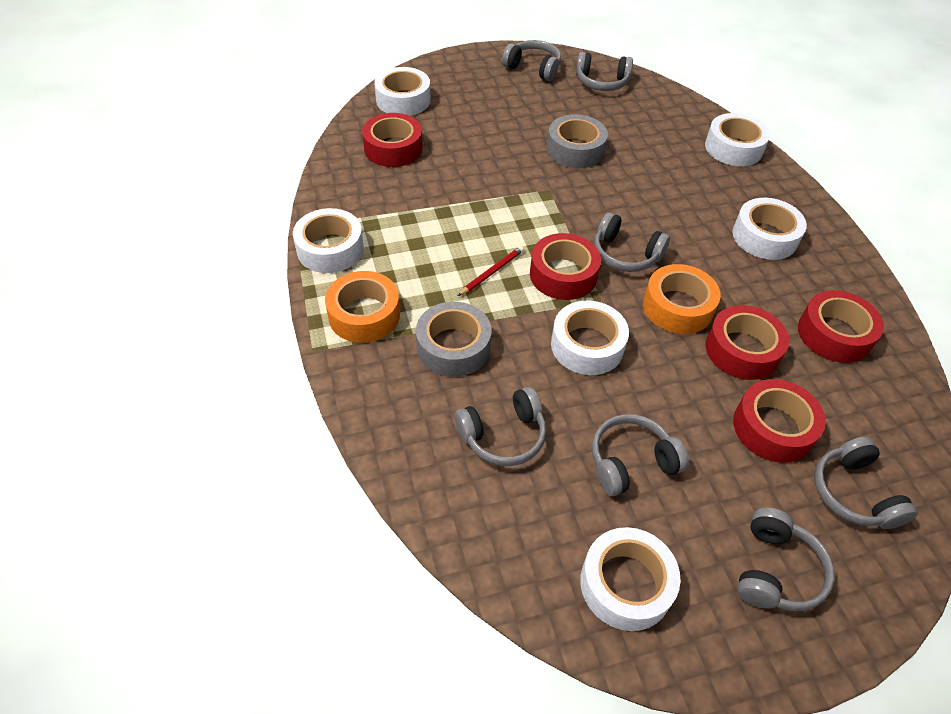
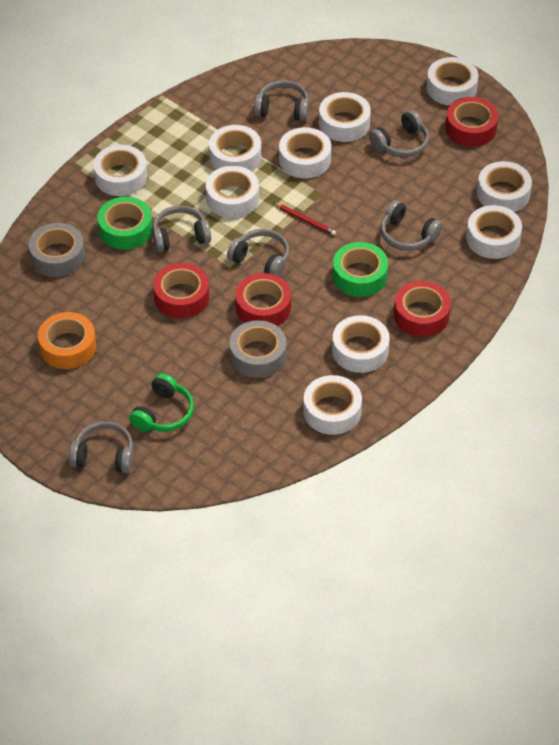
green headphones: none = 0 -> [129,373,194,432] = 1
green tape: none = 0 -> [97,197,153,250] [333,242,388,297] = 2
grey headphones: [455,387,546,466] [502,40,561,81] [576,52,633,91] [592,414,689,496] [594,212,670,272] [737,508,835,611] [814,437,918,529] = 7 -> [69,421,133,473] [153,205,211,252] [227,229,289,277] [254,80,309,121] [369,110,429,157] [380,200,443,251] = 6
orange tape: [325,271,400,343] [643,264,721,334] = 2 -> [38,312,96,369] = 1
red tape: [362,113,423,167] [530,233,601,300] [706,305,789,380] [733,379,826,463] [798,290,884,363] = 5 -> [153,263,209,318] [235,273,291,326] [394,281,451,337] [445,97,498,147] = 4
white tape: [293,208,364,273] [375,67,431,116] [551,301,629,375] [580,527,681,631] [705,113,770,166] [733,198,807,260] = 6 -> [93,145,147,196] [206,166,259,218] [209,125,261,171] [279,127,331,178] [303,375,362,435] [319,92,371,142] [332,315,390,373] [427,57,479,106] [466,205,522,259] [477,161,532,212] = 10

